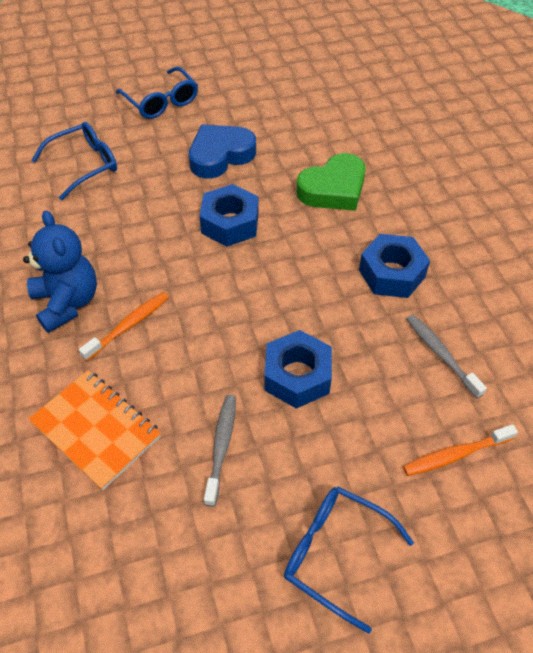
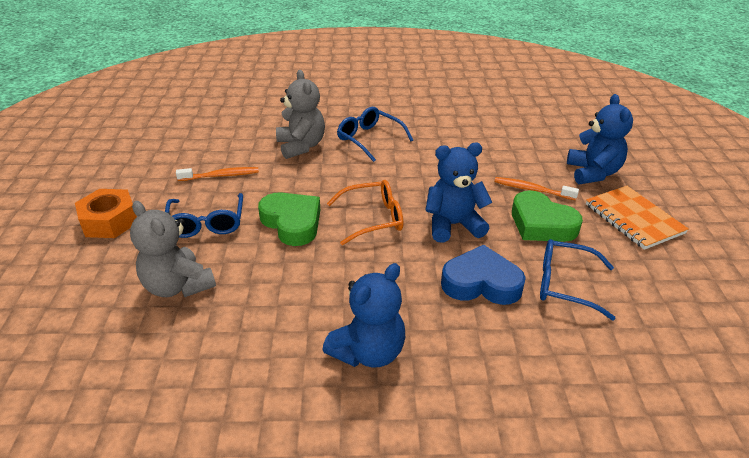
blue nut: [199,184,259,247] [264,330,332,409] [359,234,430,298] = 3 -> none = 0
blue teddy bear: [23,211,97,333] = 1 -> [323,263,405,368] [425,143,492,243] [567,94,633,184] = 3
green heart: [296,153,366,211] = 1 -> [258,192,320,246] [512,190,583,242] = 2
grey teddy bear: none = 0 -> [130,201,216,297] [276,70,325,159] = 2
grey toothbrush: [204,395,236,507] [406,315,487,398] = 2 -> none = 0
orange glasses: none = 0 -> [327,180,403,245] = 1
orange nut: none = 0 -> [75,189,137,238] = 1

